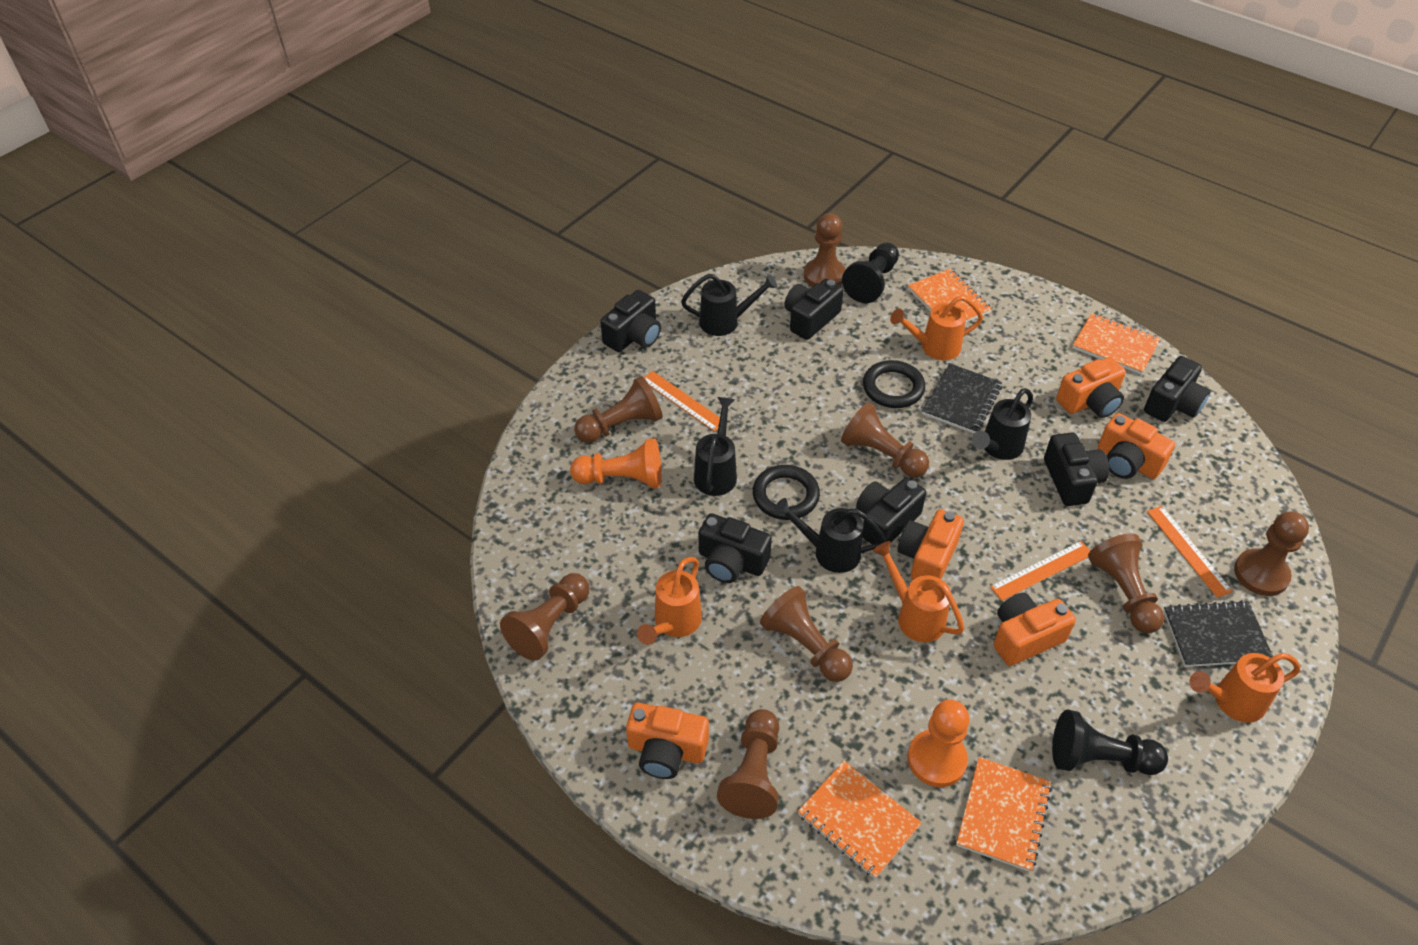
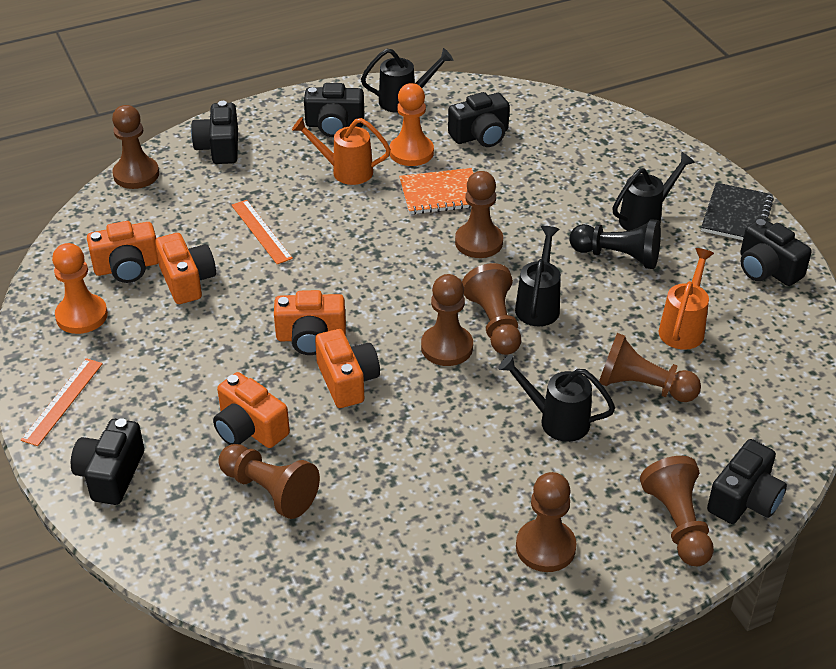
black notebook: [922,363,1002,433] [1163,600,1273,667] = 2 -> [701,182,774,240] = 1
black pawn: [842,243,899,303] [1052,710,1168,775] = 2 -> [569,219,661,269] = 1
black ring: [753,465,820,520] [863,360,925,408] = 2 -> none = 0
orange notebook: [797,761,922,879] [908,269,992,323] [956,757,1052,872] [1072,313,1160,375] = 4 -> [399,168,473,214] = 1
orange ruler: [644,371,720,432] [990,541,1090,601] [1147,506,1233,598] = 3 -> [21,358,103,446] [231,200,293,264] = 2
orange watering can: [637,557,702,645] [873,541,964,642] [890,296,983,360] [1189,653,1300,723] = 4 -> [292,117,391,185] [659,248,714,350] = 2

